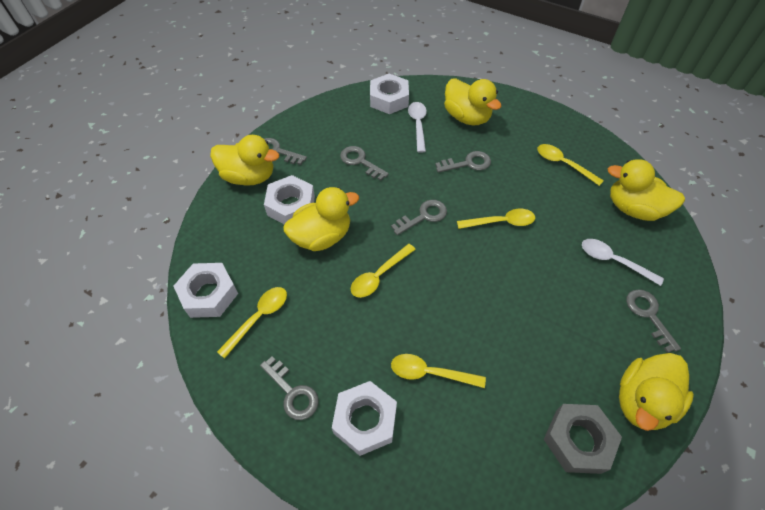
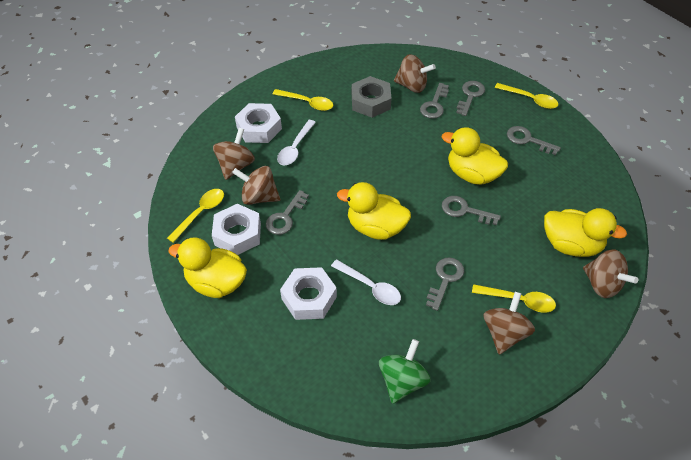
brown spinning top: none = 0 -> [213,128,255,180] [232,166,280,205] [394,54,436,93] [483,292,535,355] [583,250,638,298] = 5
green spinning top: none = 0 -> [379,339,430,404] = 1
white nut: [174,263,238,318] [264,175,315,224] [332,381,397,456] [370,74,409,114] = 4 -> [212,204,261,255] [235,103,282,143] [280,267,337,320] = 3
yellow duck: [210,135,279,186] [283,187,359,251] [444,78,501,125] [608,159,685,221] [619,353,694,431] = 5 -> [168,237,247,298] [337,182,411,240] [442,127,508,185] [544,208,627,257] = 4
yellow spoon: [217,287,287,359] [351,244,416,298] [391,354,486,388] [457,209,535,229] [537,144,604,186] = 5 -> [167,189,224,243] [273,89,333,111] [472,284,556,313] [495,83,558,109] = 4

